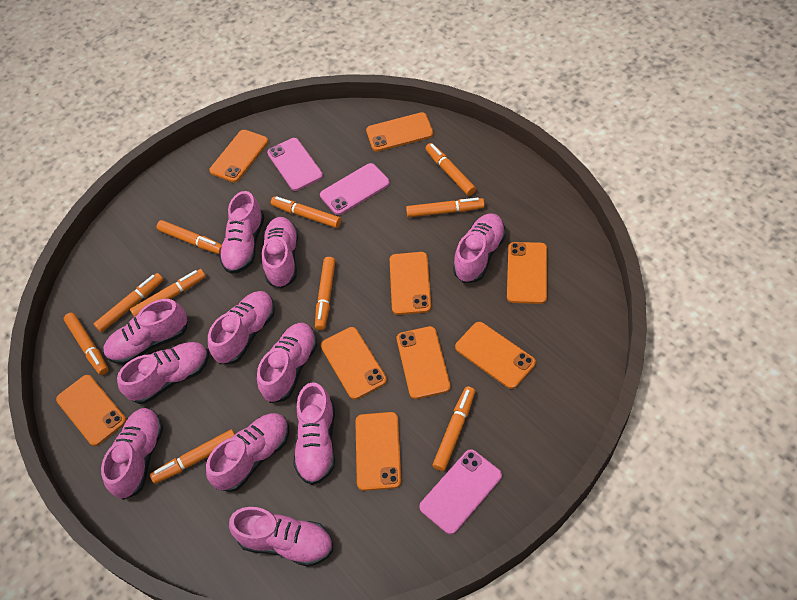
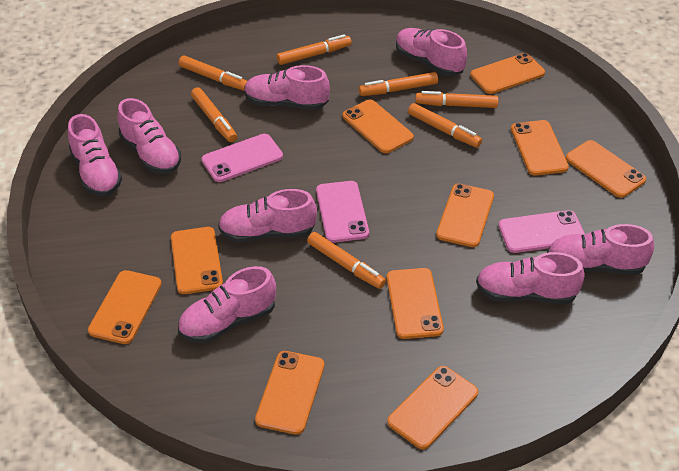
orange marker: [64,313,109,375] [94,273,164,332] [130,269,206,317] [150,429,235,484] [156,220,222,254] [271,196,341,228] [315,257,335,330] [406,198,485,217] [425,143,476,196] [433,386,475,471] = 10 -> [179,56,247,91] [191,87,237,142] [277,34,352,65] [307,232,386,289] [359,72,438,96] [408,103,482,148] [415,91,498,108] = 7
orange phone: [56,375,126,446] [209,130,268,183] [321,327,387,400] [355,412,401,491] [366,112,433,152] [390,252,431,315] [397,326,451,399] [455,322,536,389] [507,242,547,304] = 9 -> [88,270,162,344] [171,227,223,294] [255,351,325,435] [343,100,414,153] [387,268,444,339] [387,366,478,449] [436,184,494,247] [470,53,545,94] [511,120,569,176] [566,140,646,198] = 10
pink shoe: [101,408,163,500] [103,299,188,364] [117,342,209,404] [206,413,289,492] [208,291,275,364] [219,191,264,274] [229,507,333,567] [257,323,317,403] [262,217,298,289] [293,382,335,485] [453,213,506,283] = 11 -> [68,114,122,196] [117,98,181,174] [178,266,276,343] [218,189,317,243] [244,65,330,110] [396,28,467,76] [476,252,585,304] [547,224,654,275] = 8

